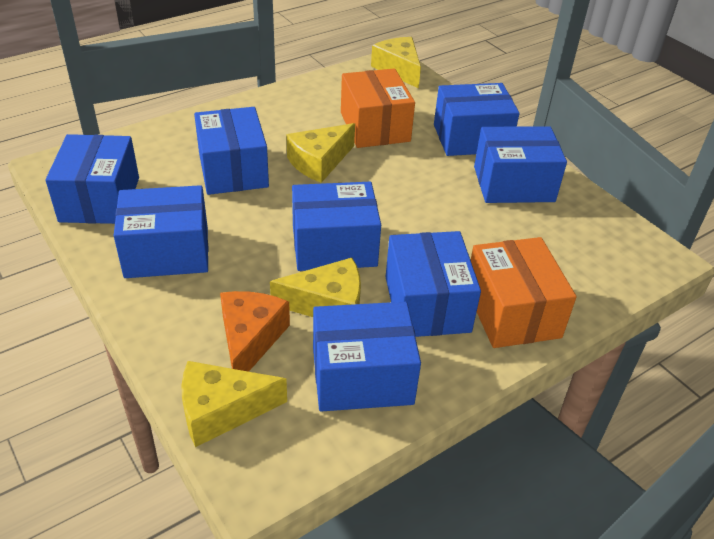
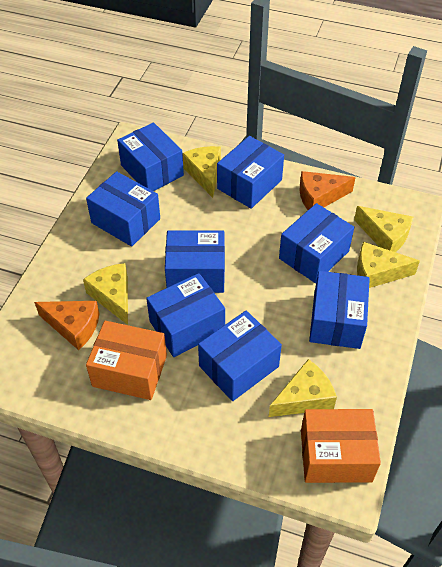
orange cheese: [220,291,290,372] = 1 -> [34,301,99,350] [300,171,356,210] = 2
yellow cheese: [181,361,287,447] [270,258,361,317] [286,123,355,183] [371,37,421,88] = 4 -> [83,263,128,325] [182,146,221,198] [269,359,337,417] [354,206,413,252] [357,242,420,288] = 5

